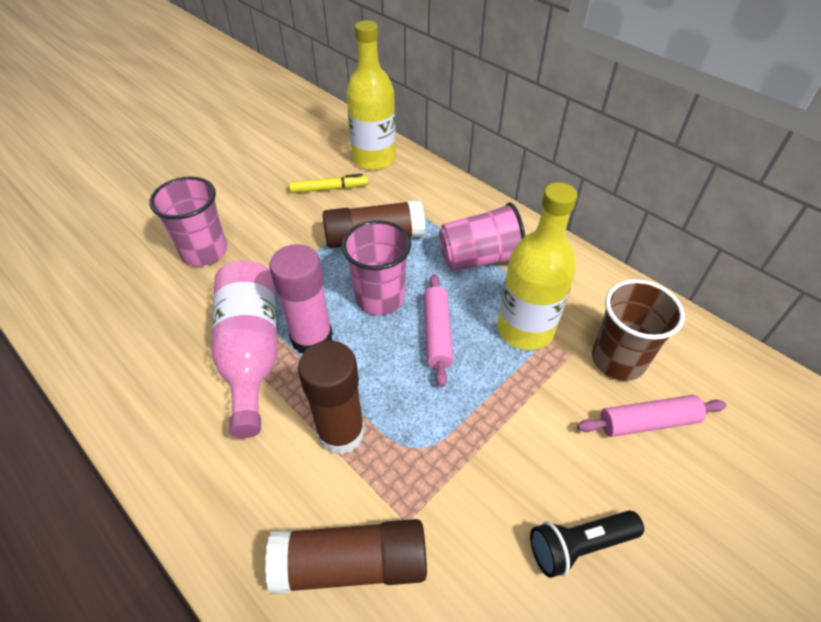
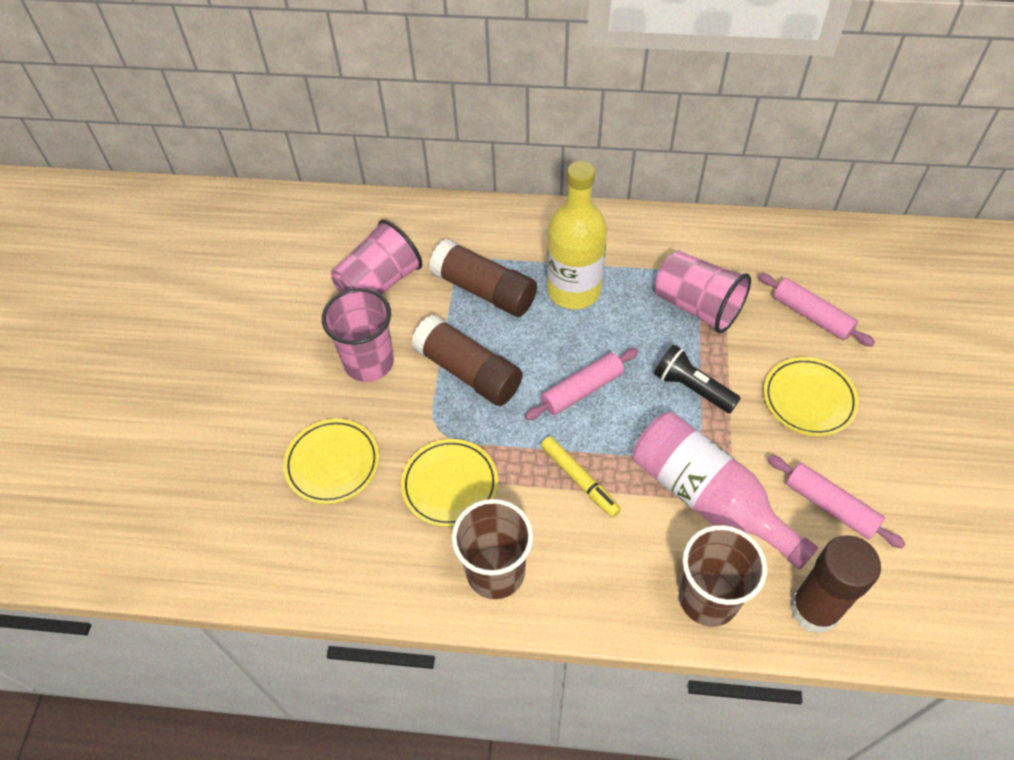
brown cup: [592,279,685,381] = 1 -> [452,499,533,599] [679,525,767,627] = 2
pink glue stick: [269,244,333,353] = 1 -> none = 0
pink rolling pin: [424,274,453,387] [577,395,726,437] = 2 -> [525,348,638,420] [758,273,875,347] [767,455,905,548] = 3
yellow bottle: [346,20,396,170] [497,182,578,350] = 2 -> [547,161,607,310] = 1
yellow plate: none = 0 -> [283,419,379,504] [401,439,498,527] [764,357,859,436] = 3

